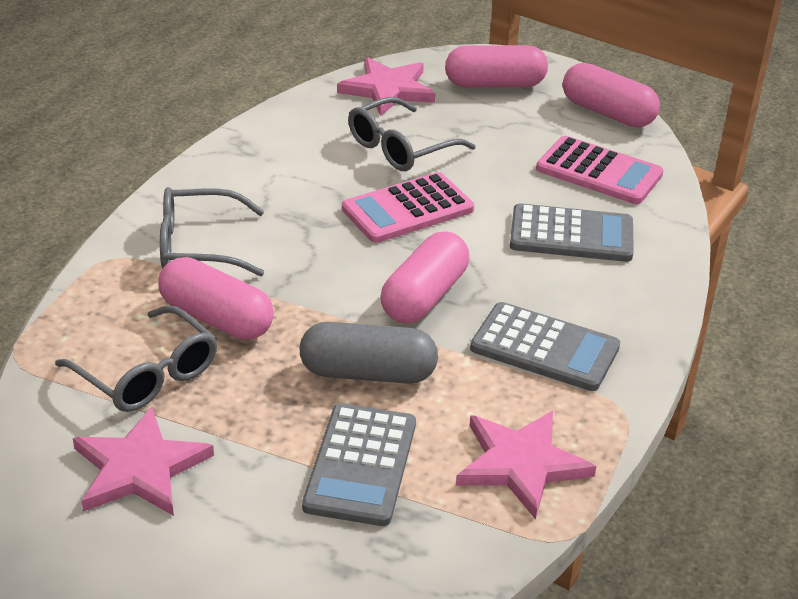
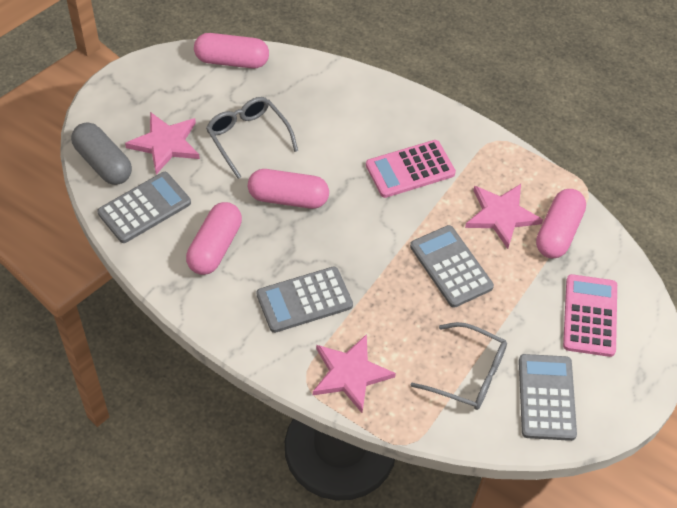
grey calculator: [302,403,416,526] [470,302,620,391] [510,203,634,262] = 3 -> [97,172,191,243] [256,267,353,333] [410,225,494,308] [519,354,577,441] = 4
grey glasses: [55,305,217,412] [160,187,264,276] [348,97,476,171] = 3 -> [206,97,298,179] [410,322,507,410] = 2

